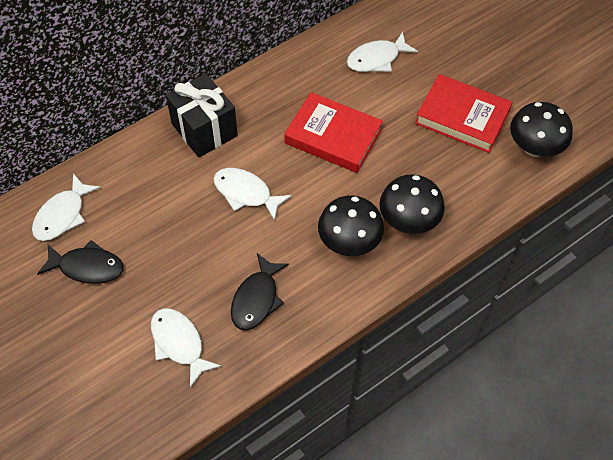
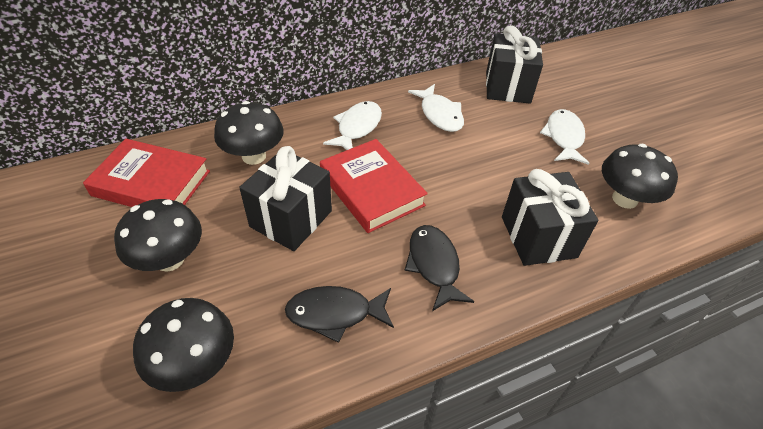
black gift: [166,74,238,158] = 1 -> [239,146,332,251] [486,25,543,103] [502,169,598,266] = 3
black mushroom: [318,196,384,256] [379,174,445,234] [510,102,573,157] = 3 -> [114,199,202,272] [133,298,234,392] [214,101,284,165] [602,144,678,209] = 4
white fish: [32,173,101,241] [151,308,222,388] [213,168,292,221] [347,32,418,72] = 4 -> [323,101,382,150] [408,84,464,132] [540,109,589,165] = 3

